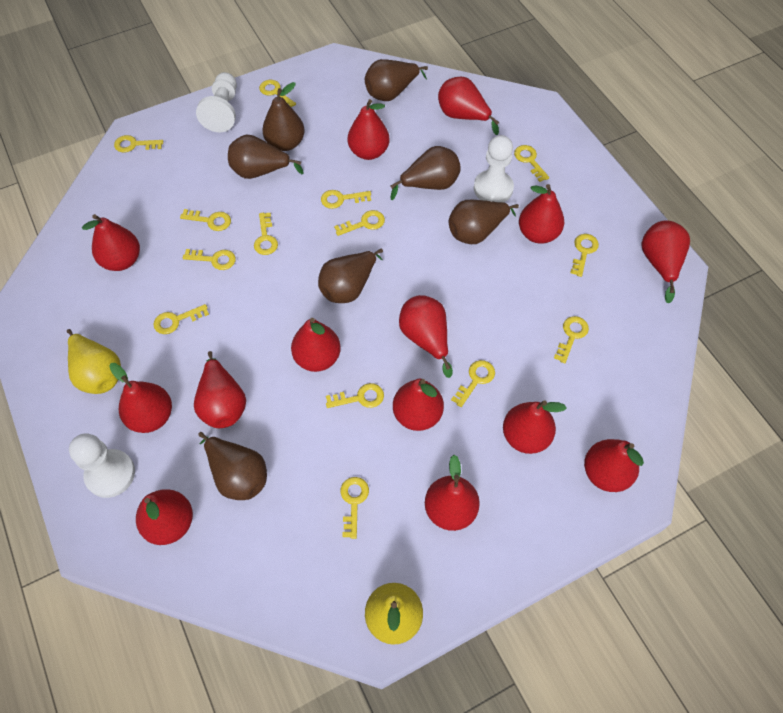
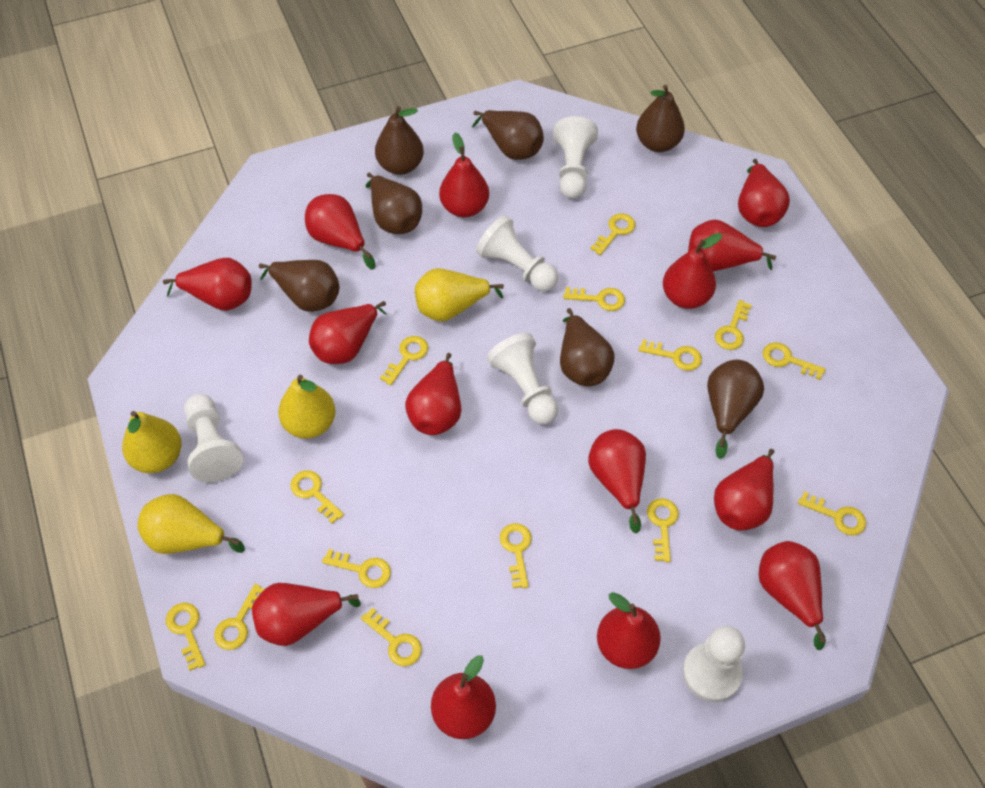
white pawn: [69,433,135,498] [196,72,237,132] [474,135,514,202] = 3 -> [184,394,243,483] [476,215,558,291] [487,333,558,424] [553,116,598,199] [683,626,745,702] = 5
yellow pear: [67,329,121,394] [365,583,423,645] = 2 -> [122,411,181,473] [138,494,245,554] [278,375,336,439] [415,268,504,322] = 4

